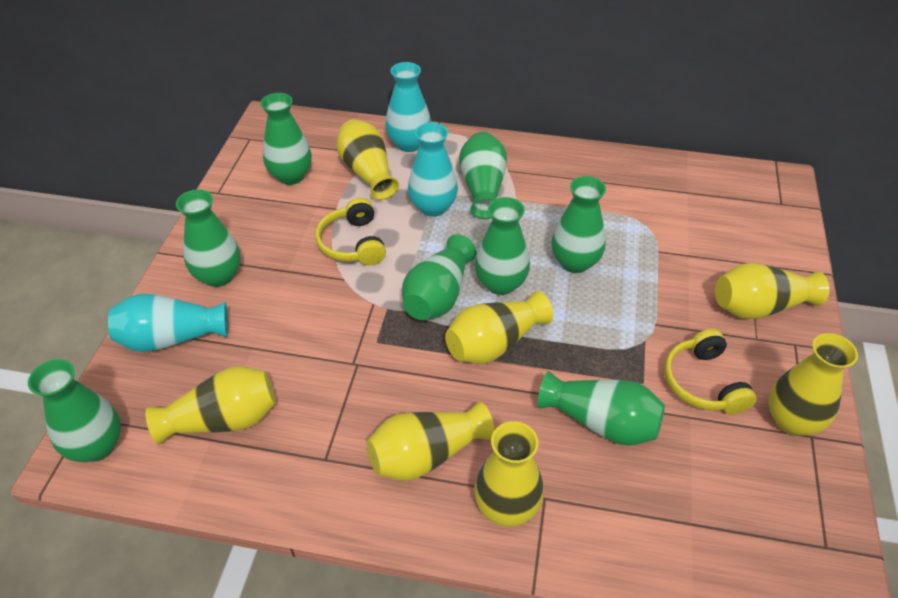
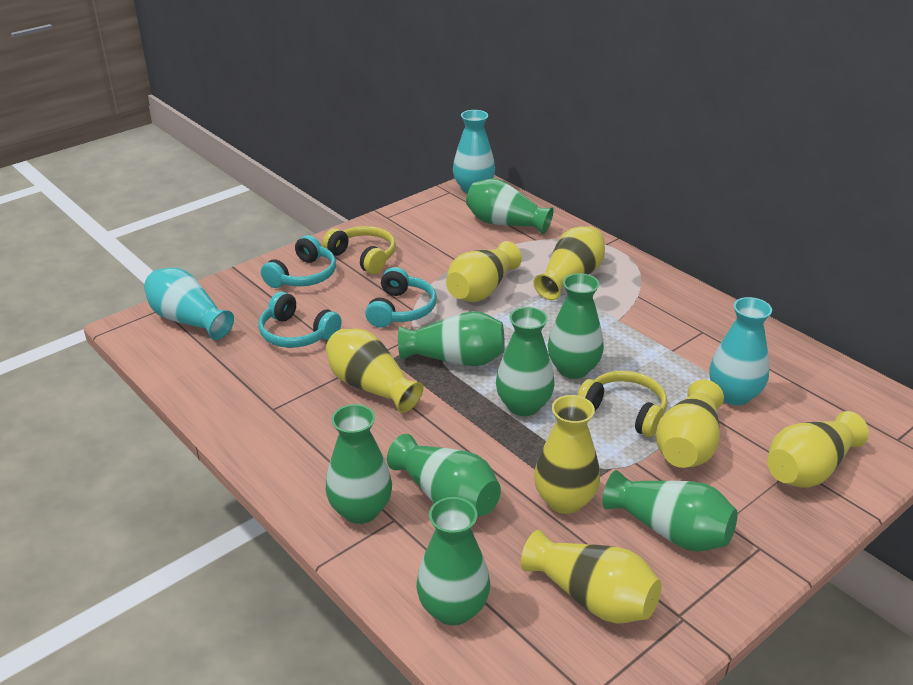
turquoise headphones: none = 0 -> [258,291,341,348] [261,235,336,288] [365,267,437,328] = 3

